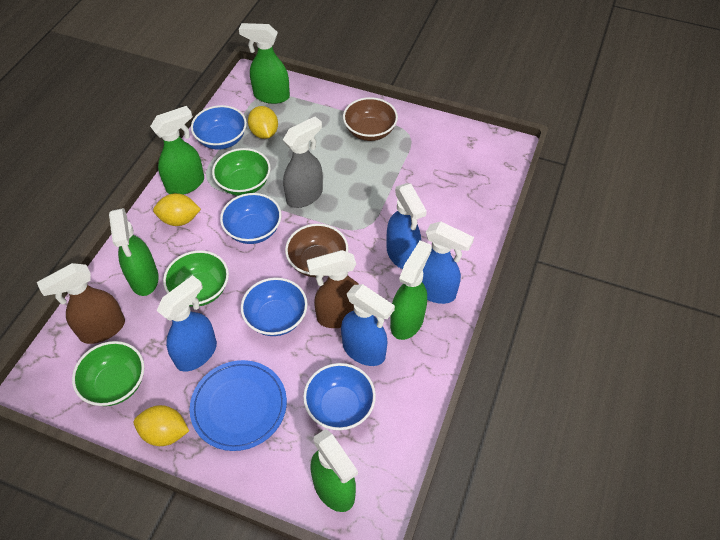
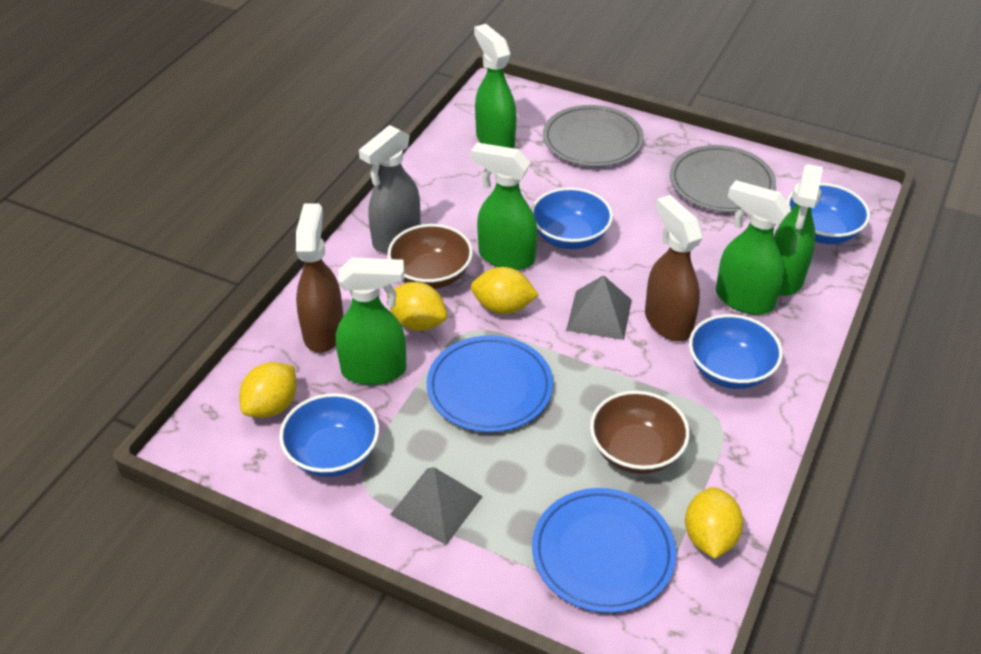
blue plate: [190,360,287,451] = 1 -> [427,335,553,432] [532,488,677,613] = 2
blue spray bottle: [156,275,217,372] [341,284,395,366] [387,183,427,269] [422,221,474,304] = 4 -> none = 0
green bowl: [72,341,144,406] [163,250,229,307] [212,148,271,196] = 3 -> none = 0
grey plate: none = 0 -> [543,105,644,167] [670,145,776,212] = 2
grey pyramid: none = 0 -> [390,467,483,545] [566,275,632,340] = 2
yellow lemon: [134,405,189,446] [153,193,201,226] [248,106,278,139] = 3 -> [239,362,297,418] [387,282,447,331] [471,267,538,314] [685,487,744,559] = 4

